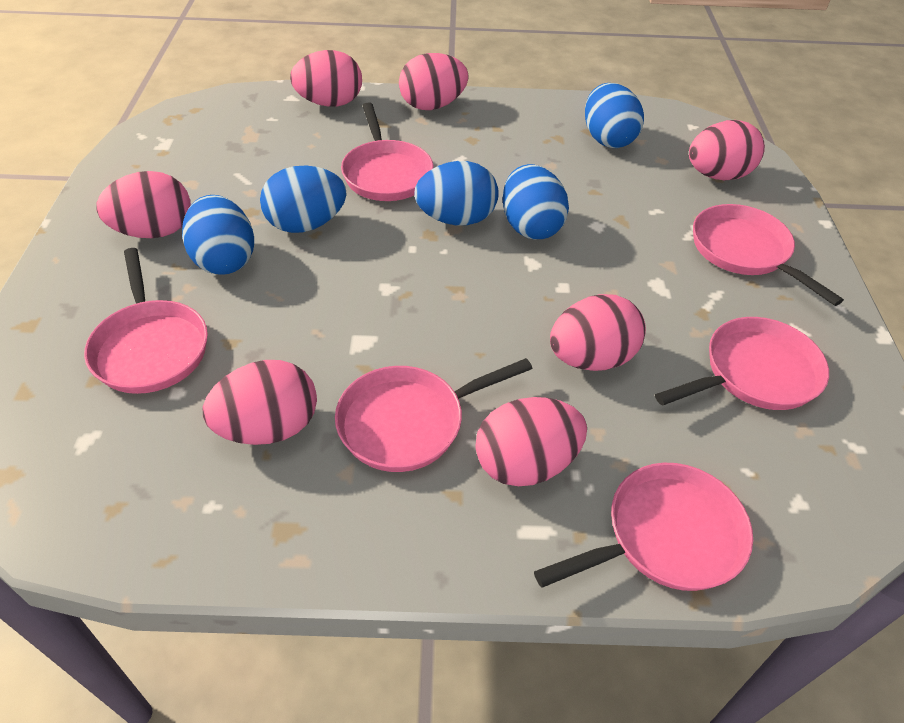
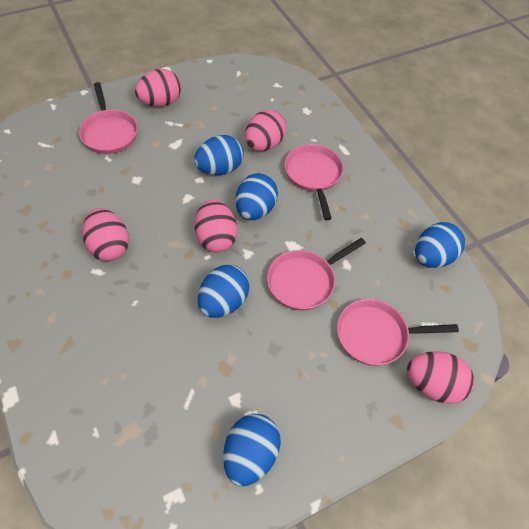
pink egg: [96,171,191,238] [203,360,317,445] [290,50,362,107] [399,53,469,110] [475,397,587,486] [550,294,646,371] [689,120,765,181] = 7 -> [82,208,129,261] [135,69,181,107] [194,199,237,253] [245,110,286,151] [407,351,474,404] = 5
pink pan: [84,248,208,394] [335,358,533,472] [341,103,433,201] [534,463,753,591] [655,317,829,410] [693,204,844,306] = 6 -> [79,82,138,154] [267,238,366,310] [285,144,344,220] [337,299,459,366] = 4

